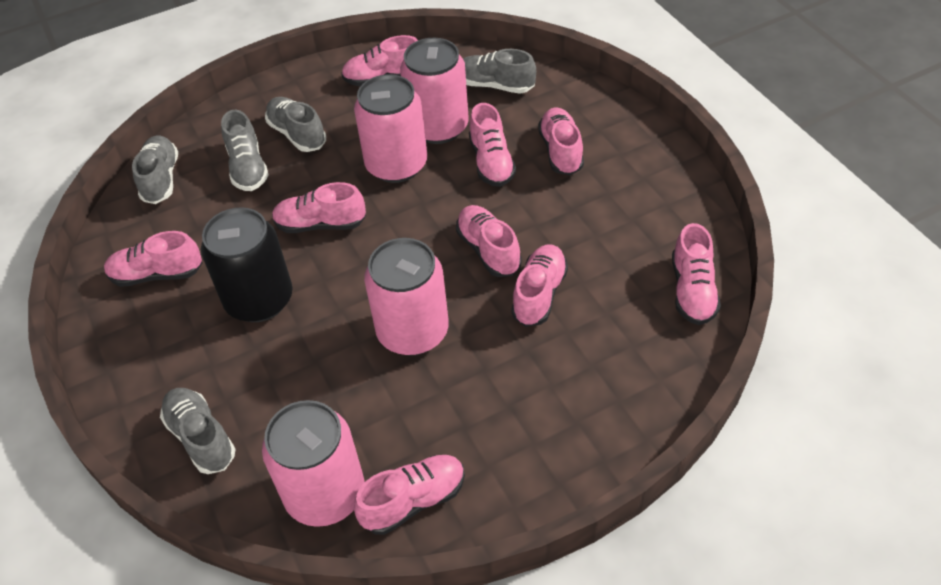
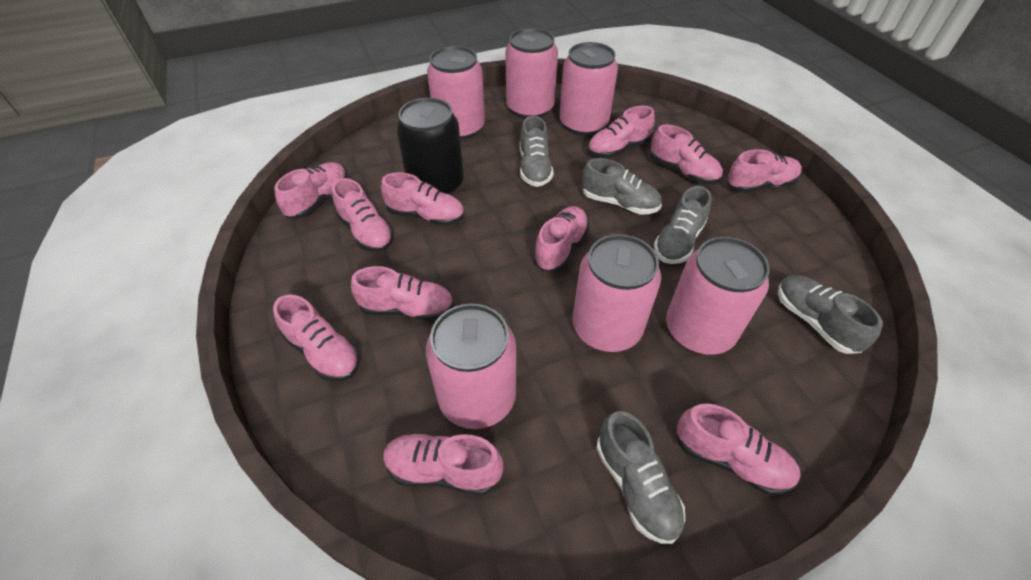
pink can: [262,400,364,527] [354,74,427,183] [364,238,449,355] [400,38,469,144] = 4 -> [426,304,516,429] [427,46,485,140] [505,28,558,119] [559,42,618,136] [572,234,661,352] [666,237,770,355] = 6
pink shoe: [104,231,202,287] [272,182,366,233] [341,35,418,86] [354,455,465,535] [456,205,522,277] [469,103,516,187] [511,245,568,327] [538,108,584,175] [672,223,721,325] = 9 -> [273,294,360,381] [274,162,347,219] [332,178,394,252] [351,266,454,321] [381,172,464,226] [383,433,503,495] [533,206,589,272] [587,106,655,158] [651,124,723,184] [676,403,801,495] [727,149,802,193] = 11

